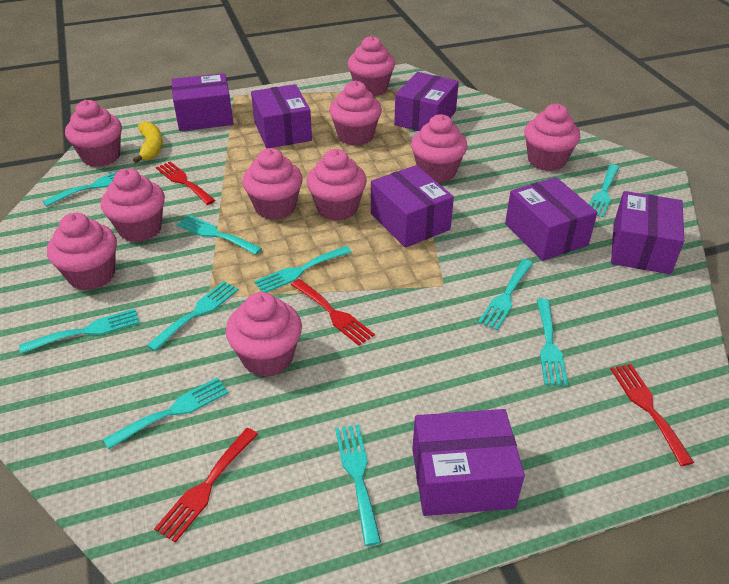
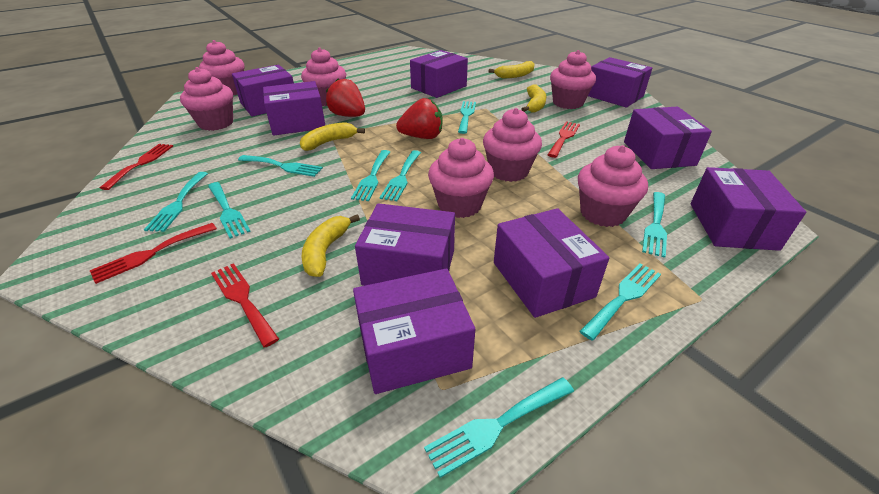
pink cupcake: [47,213,117,291] [65,100,122,167] [101,168,165,242] [226,292,302,377] [242,148,303,220] [307,149,367,221] [329,80,382,146] [348,36,395,96] [411,114,468,183] [524,104,580,171] = 10 -> [180,67,233,131] [199,40,245,95] [301,48,346,106] [428,138,494,218] [483,108,542,182] [550,50,596,109] [578,145,648,227] = 7
purple box: [171,73,233,131] [251,84,312,148] [371,165,454,248] [394,72,459,131] [412,409,525,516] [505,177,597,261] [611,191,684,274] = 7 -> [232,65,294,117] [263,81,325,136] [353,268,475,394] [355,203,455,286] [410,50,468,98] [494,208,609,318] [588,57,652,108] [624,107,712,169] [691,167,806,251] = 9
red strawberry: none = 0 -> [326,79,365,117] [396,98,442,139] = 2
turquoise fork: [19,309,140,354] [43,168,126,206] [103,377,229,449] [146,281,239,351] [177,215,262,255] [254,246,352,293] [335,424,381,546] [478,259,533,330] [537,298,568,386] [589,164,619,217] = 10 -> [144,172,208,232] [208,182,251,239] [238,155,323,177] [351,150,390,201] [380,150,421,201] [424,377,574,478] [458,101,476,134] [579,263,661,341] [642,192,667,258] = 9
yellow banana: [133,121,163,163] = 1 -> [300,122,365,151] [302,214,360,277] [489,61,534,78] [522,85,546,113] = 4

